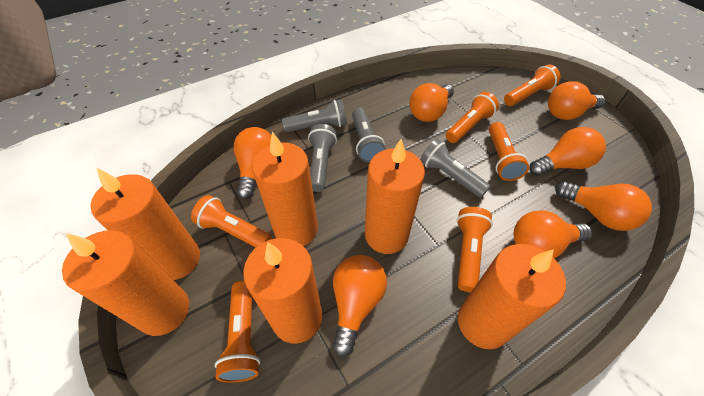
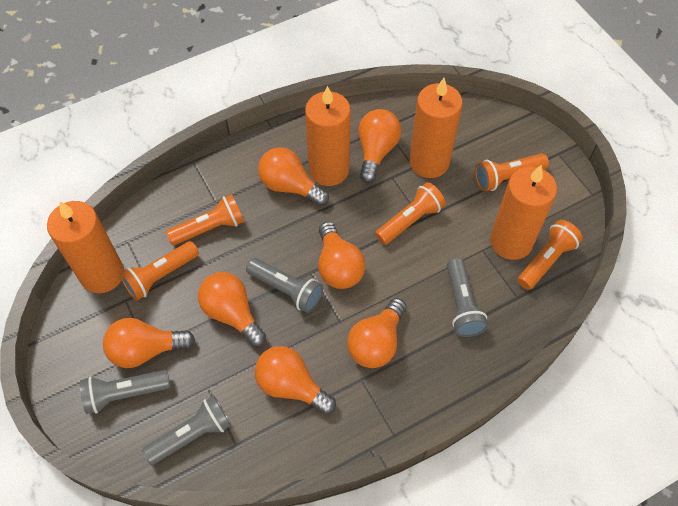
orange candle: [62,230,189,336] [90,168,200,280] [243,238,323,344] [252,132,318,246] [365,139,425,254] [458,244,566,349] = 6 -> [47,201,124,293] [305,86,351,186] [409,78,462,178] [490,165,557,260] = 4
orange flashlight: [191,195,272,247] [215,281,261,383] [446,92,499,143] [456,207,493,292] [489,122,529,181] [504,64,561,106] = 6 -> [120,241,199,301] [166,194,244,246] [375,182,446,245] [475,153,549,192] [517,220,583,290] = 5

